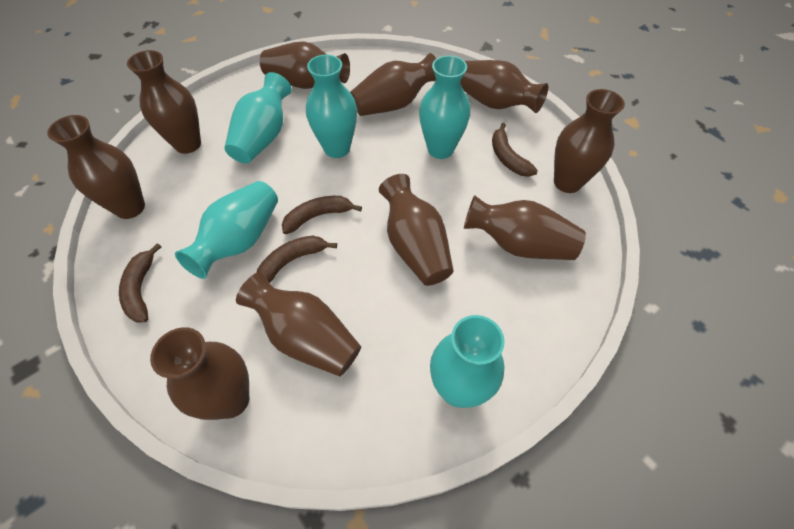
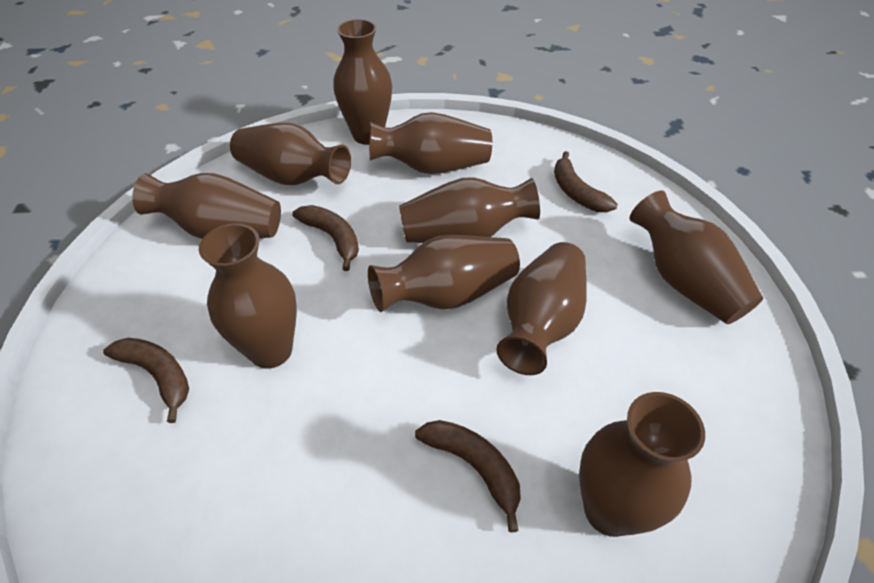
turquoise vase: [175,181,278,279] [224,72,292,164] [306,55,357,158] [419,55,470,159] [430,315,505,408] = 5 -> none = 0

